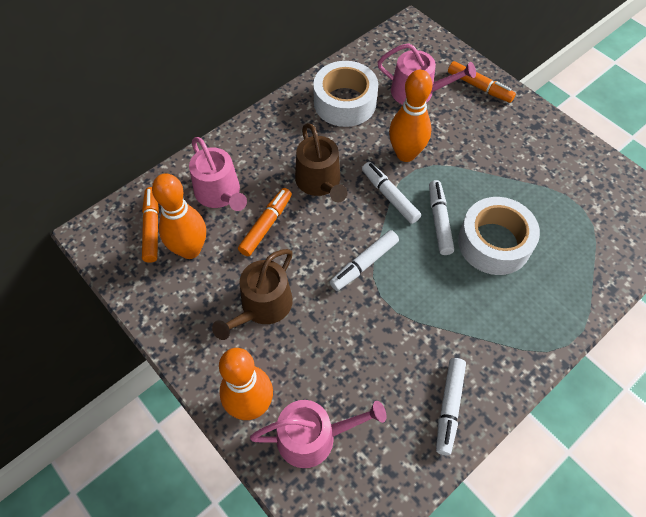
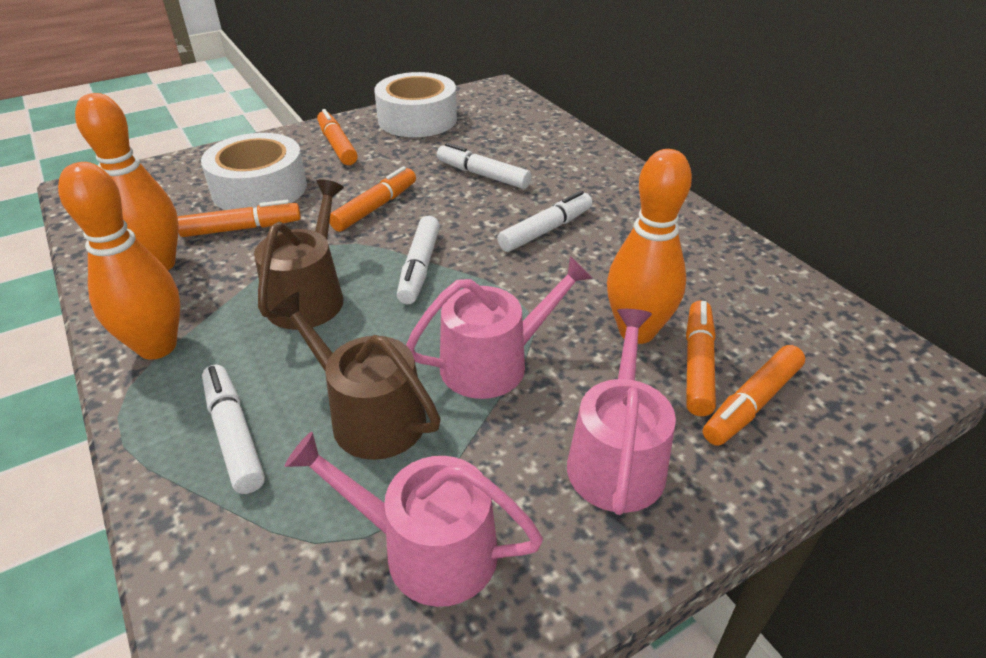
orange marker: [142,187,159,263] [238,188,292,257] [448,61,516,103] = 3 -> [177,200,301,237] [317,109,358,165] [329,166,416,232] [686,300,716,416] [703,345,805,446] = 5

